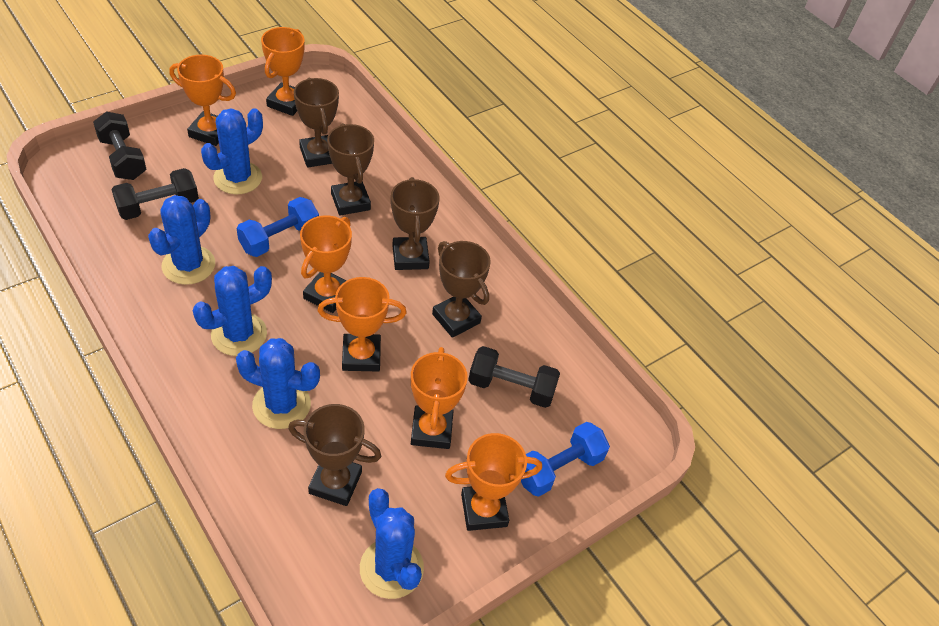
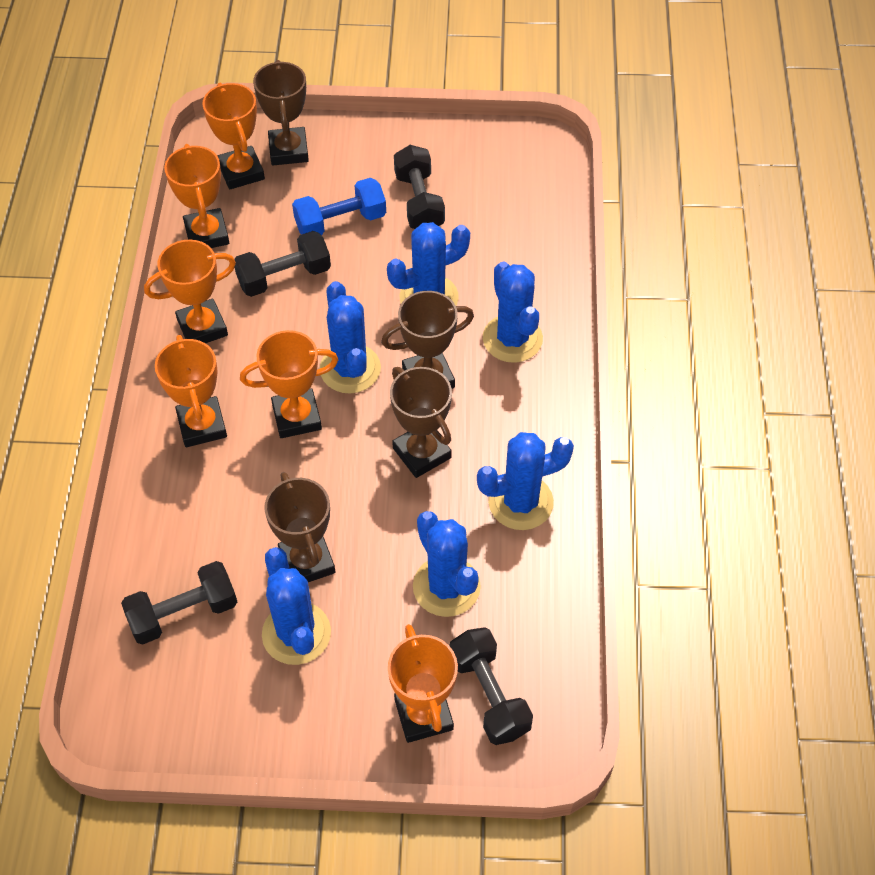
black dumbbell: [93,112,146,180] [111,168,199,220] [468,346,560,408] = 3 -> [121,561,237,644] [234,231,331,297] [394,145,445,229] [449,627,533,745] = 4
blue cactus: [148,195,215,285] [193,266,272,356] [201,108,263,194] [236,338,320,429] [360,488,424,599] = 5 -> [262,547,331,665] [320,281,381,394] [387,222,470,305] [413,511,481,617] [477,432,574,530] [483,261,543,363] = 6
blue dumbbell: [237,197,319,257] [521,422,610,497] = 2 -> [292,178,386,235] = 1
brown trophy: [288,404,381,506] [294,78,339,168] [327,123,374,216] [391,177,440,270] [432,241,491,338] = 5 -> [253,60,309,165] [264,472,335,582] [381,291,474,389] [390,367,452,478] = 4

